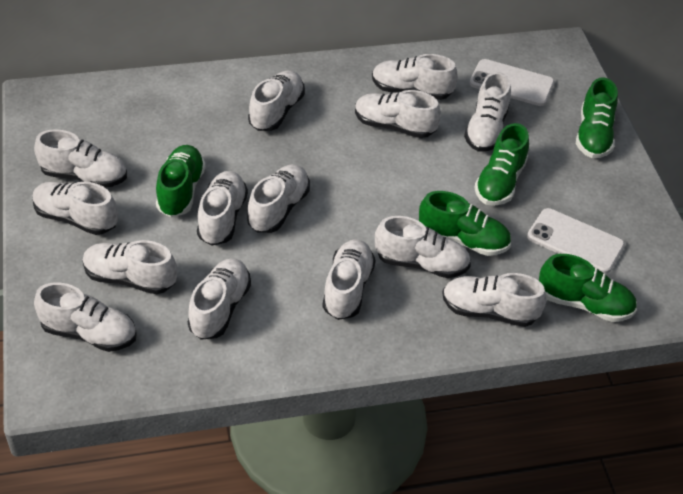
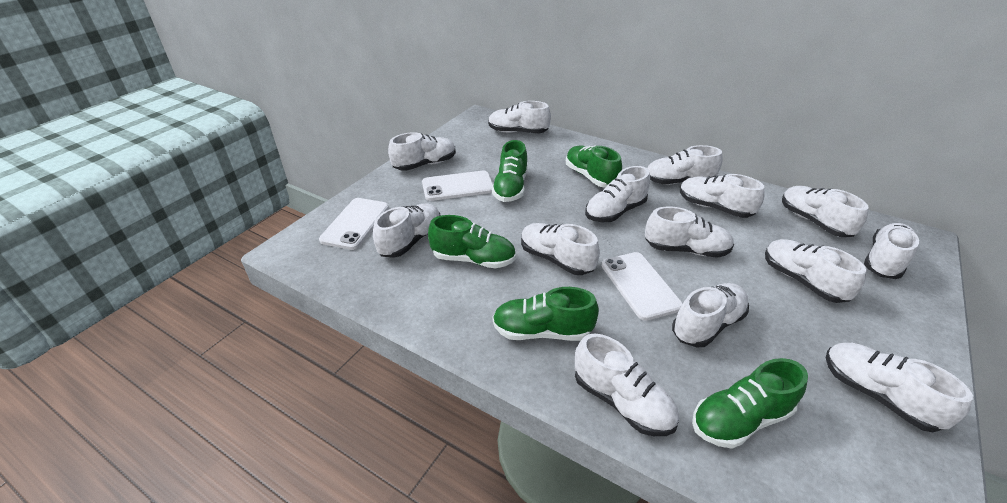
white phone: [470,59,554,106] [527,208,625,273] = 2 -> [319,198,389,250] [422,171,493,201] [602,252,683,321] = 3

